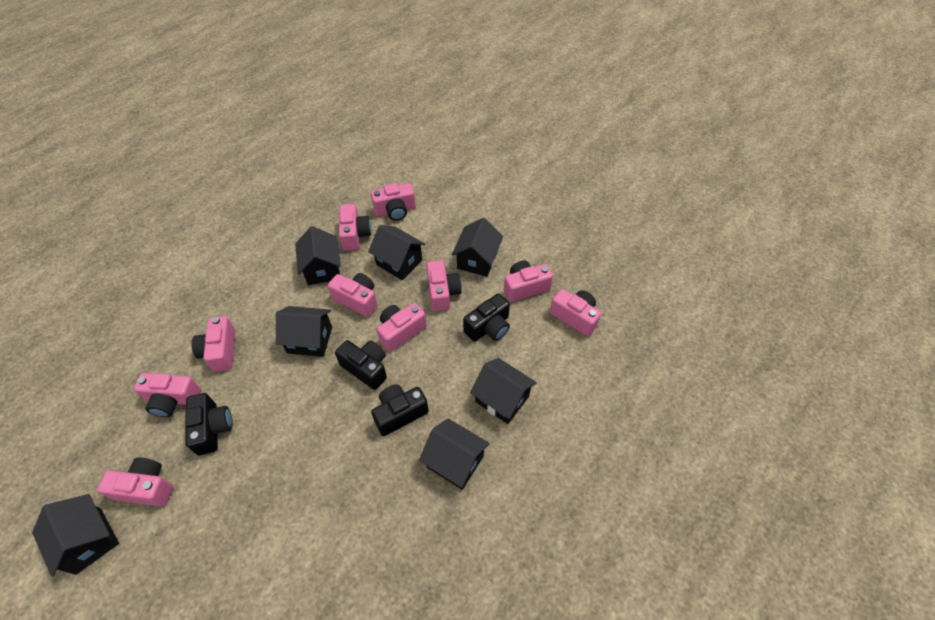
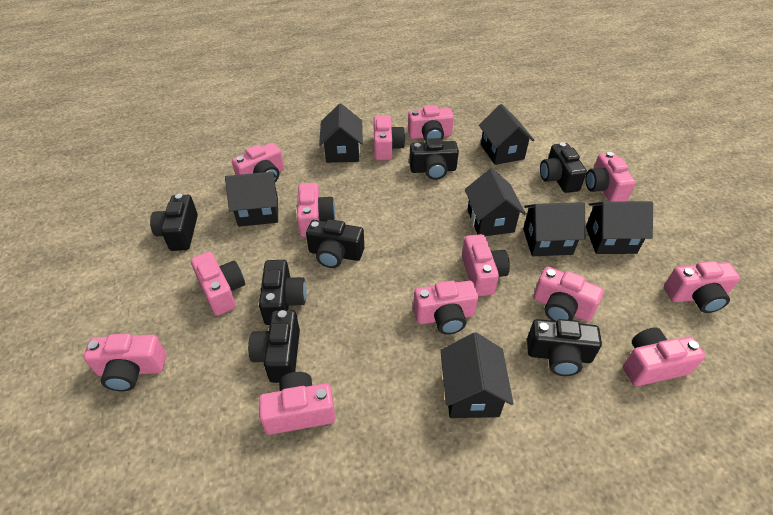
black camera: [185,393,233,455] [335,340,387,390] [371,384,429,436] [463,293,510,342] = 4 -> [150,194,198,251] [248,310,300,383] [259,260,306,325] [306,219,364,268] [409,138,459,180] [527,319,602,376] [540,142,587,193] = 7
pink camera: [97,458,173,506] [134,373,201,417] [191,316,235,372] [328,273,377,317] [339,204,371,251] [371,183,416,221] [377,303,427,352] [427,260,462,312] [504,260,553,302] [550,289,601,336] = 10 -> [83,334,166,391] [191,252,245,316] [232,143,284,182] [259,372,335,435] [297,183,335,237] [374,115,405,161] [408,105,454,141] [413,281,478,335] [462,234,510,297] [533,266,604,322] [585,152,636,201] [623,327,706,386] [664,261,740,313] = 13

